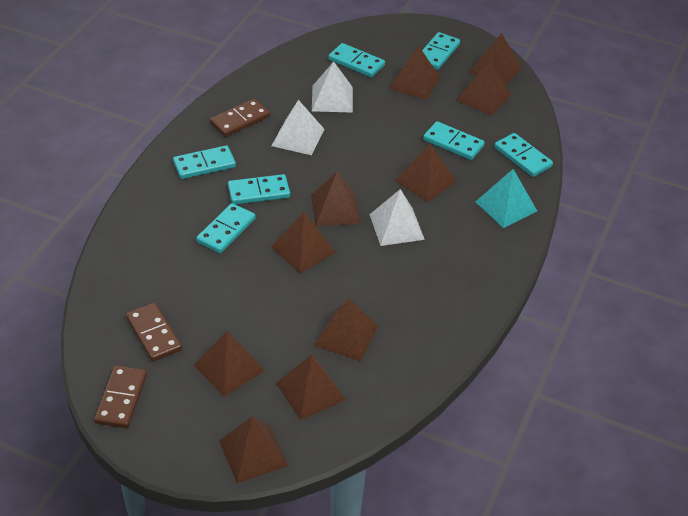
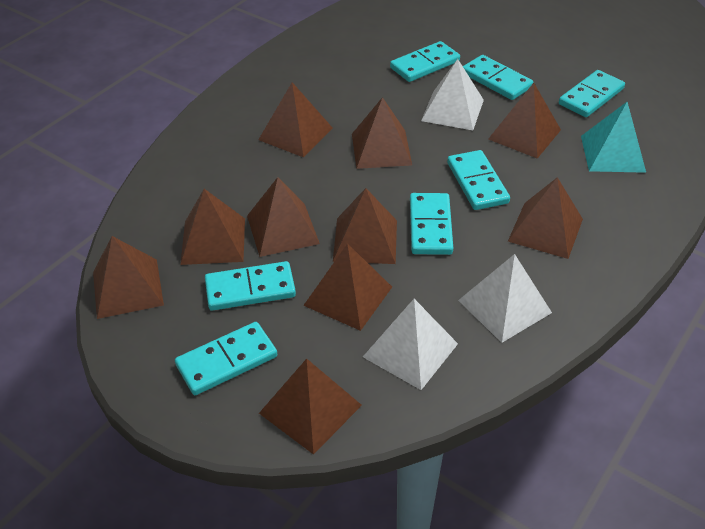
brown domino: [94,365,147,428] [126,302,182,362] [210,99,270,137] = 3 -> none = 0

